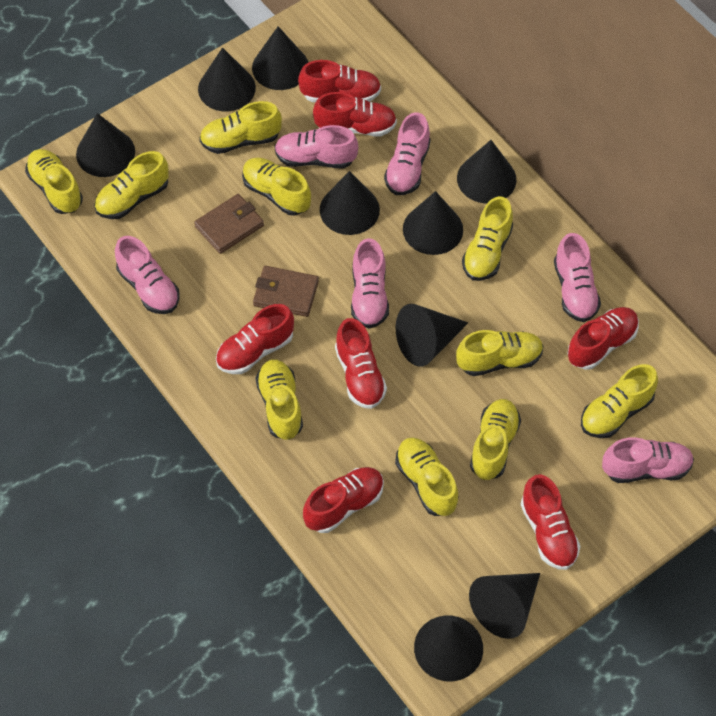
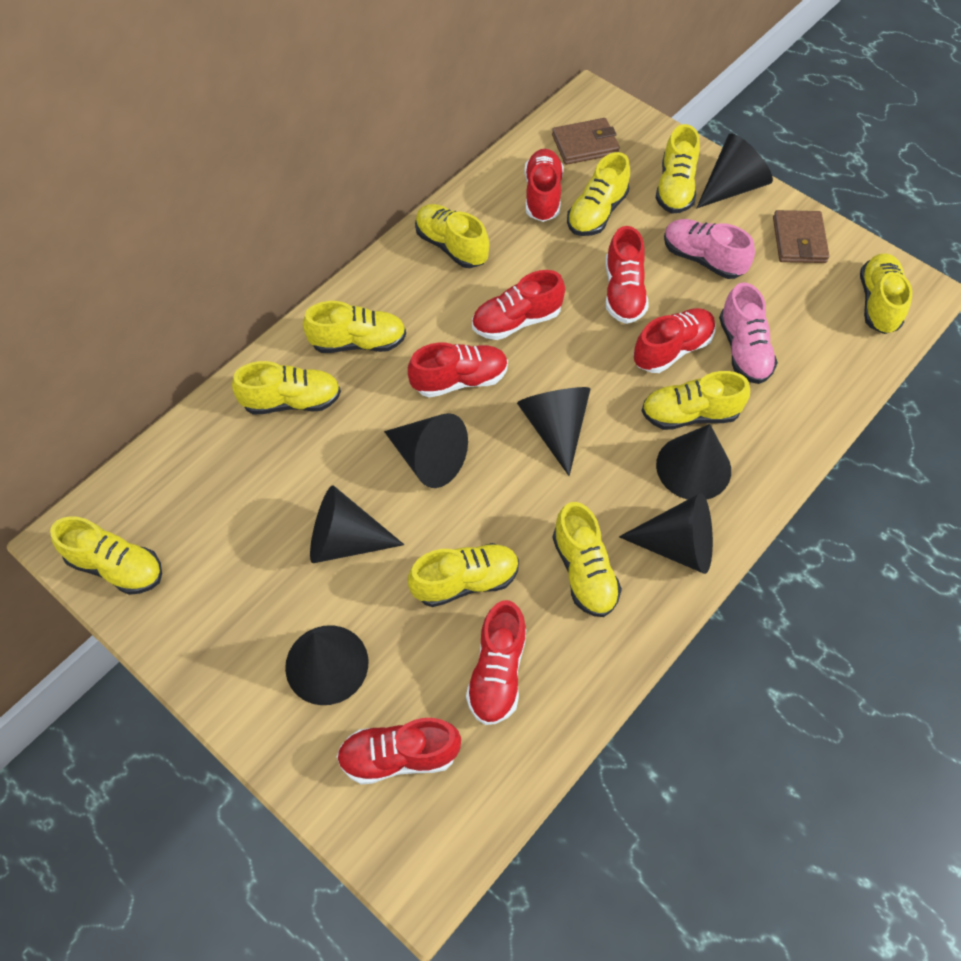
black cone: [76,113,135,177] [198,47,256,111] [252,26,309,90] [320,171,380,235] [396,304,468,367] [403,191,463,255] [414,616,483,681] [457,140,516,203] [469,573,540,639] = 9 -> [285,625,368,705] [310,485,404,563] [384,413,468,488] [517,387,590,476] [619,493,713,574] [656,424,731,500] [697,134,773,208] = 7
pink shoe: [115,236,179,314] [275,125,358,168] [351,238,389,329] [384,112,431,195] [554,233,601,322] [602,437,694,483] = 6 -> [664,219,755,279] [719,283,778,384] = 2

